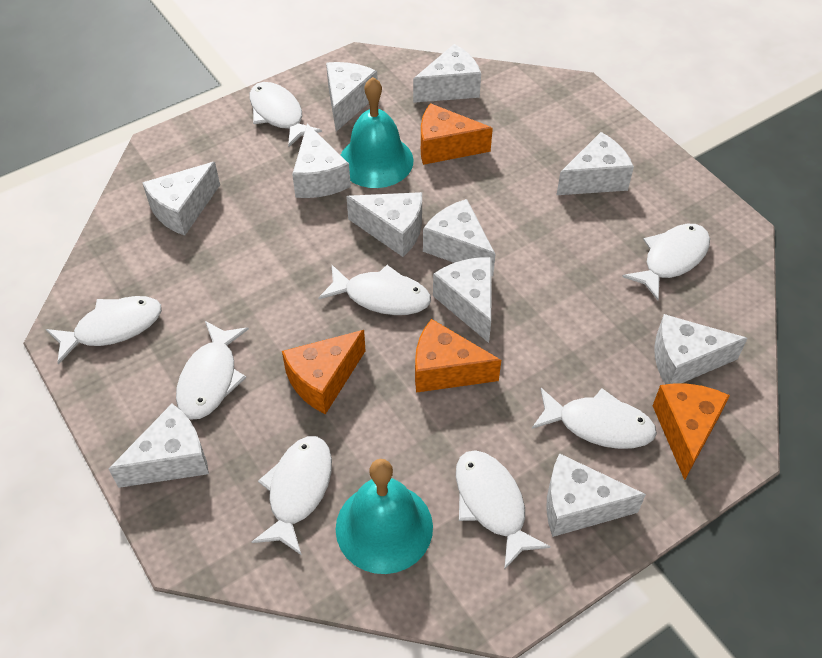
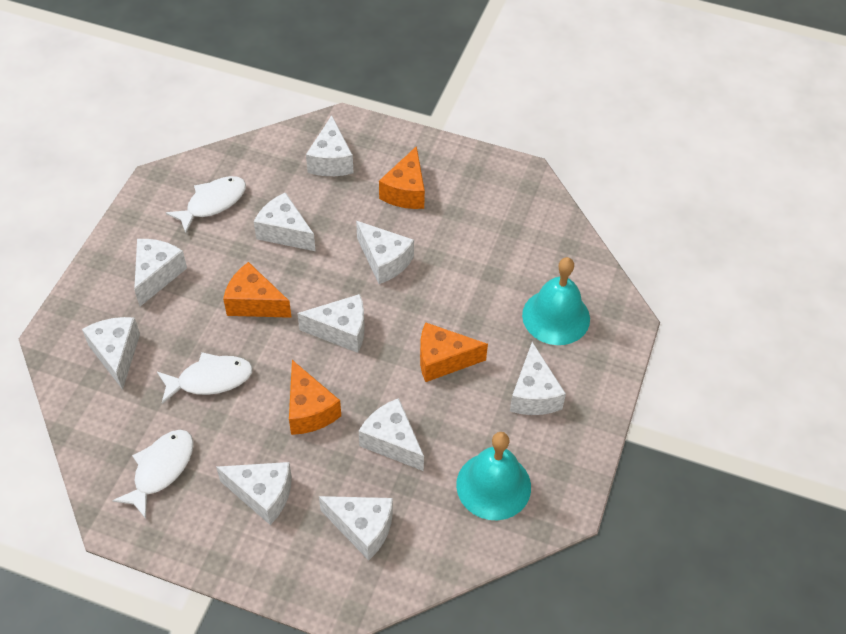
white cheese: [109,404,209,488] [142,162,220,236] [292,124,351,198] [326,62,378,132] [346,192,422,257] [413,44,481,103] [423,199,496,277] [433,257,492,343] [546,453,646,537] [557,132,634,195] [654,314,748,384] = 11 -> [82,317,140,390] [134,239,187,306] [216,462,292,525] [254,192,316,251] [297,294,365,353] [306,115,353,176] [319,496,393,561] [356,221,414,284] [359,398,424,471] [510,342,566,415] = 10
white fish: [46,296,162,365] [176,321,249,420] [250,82,322,147] [252,436,332,555] [319,265,431,315] [456,450,551,570] [532,388,657,449] [622,224,710,300] = 8 -> [112,430,194,519] [157,352,253,404] [166,176,246,233] = 3

